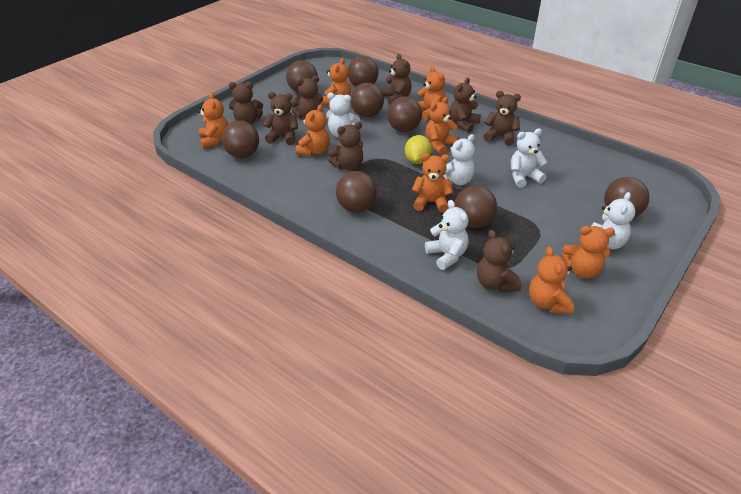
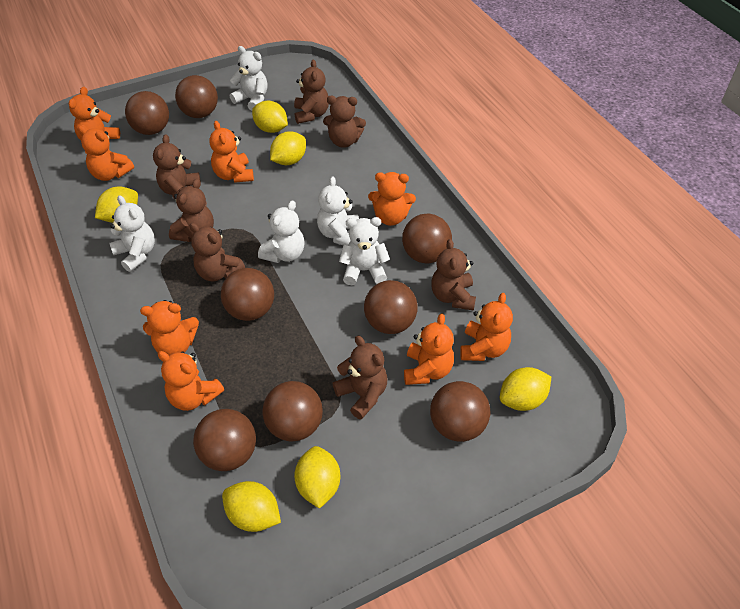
brown teddy bear: [229,82,263,124] [263,92,298,145] [291,76,323,119] [328,122,364,170] [382,54,412,105] [450,78,481,133] [477,230,521,292] [484,91,521,146] = 8 -> [153,134,201,199] [169,179,214,242] [189,223,245,281] [294,59,329,124] [323,96,366,148] [333,336,388,420] [431,239,476,310] = 7
yellow lemon: [405,135,432,164] = 1 -> [95,186,138,223] [222,481,281,532] [252,101,288,133] [270,131,306,165] [294,446,340,509] [500,367,551,411] = 6

